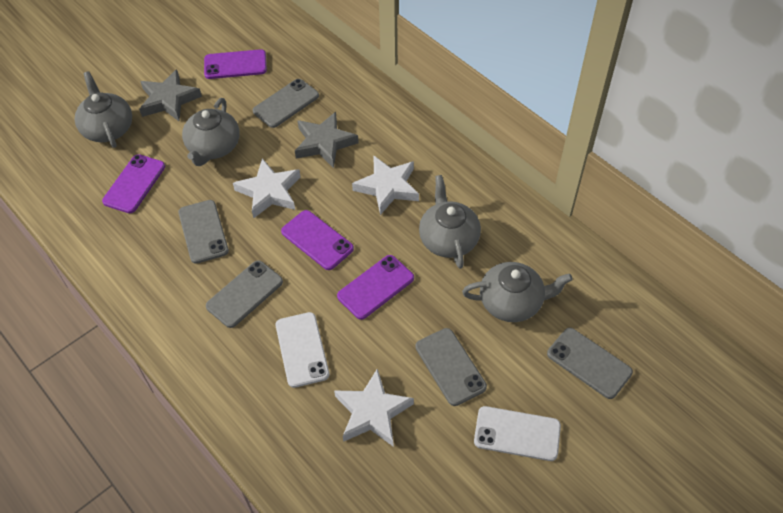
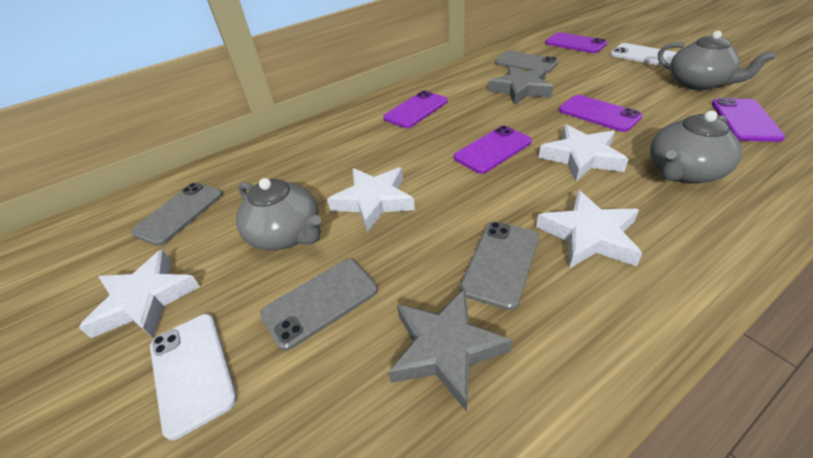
grey phone: [178,200,229,264] [206,260,283,328] [253,79,319,128] [415,328,487,406] [547,328,633,399] = 5 -> [131,183,223,246] [260,259,378,351] [460,222,539,310] [495,51,559,73] = 4
grey teapot: [75,71,132,148] [182,98,240,166] [419,175,481,269] [462,262,573,322] = 4 -> [236,178,321,251] [650,111,742,184] [658,31,776,90] = 3
purple phone: [102,154,165,213] [204,49,267,79] [281,210,354,270] [337,255,414,320] = 4 -> [383,90,448,128] [454,126,532,174] [545,32,607,53] [559,95,642,132] [712,98,785,142] = 5
white star: [233,158,301,218] [334,369,414,446] [352,155,419,215] = 3 -> [79,249,200,339] [327,167,415,232] [536,190,643,269] [539,124,629,181] = 4

